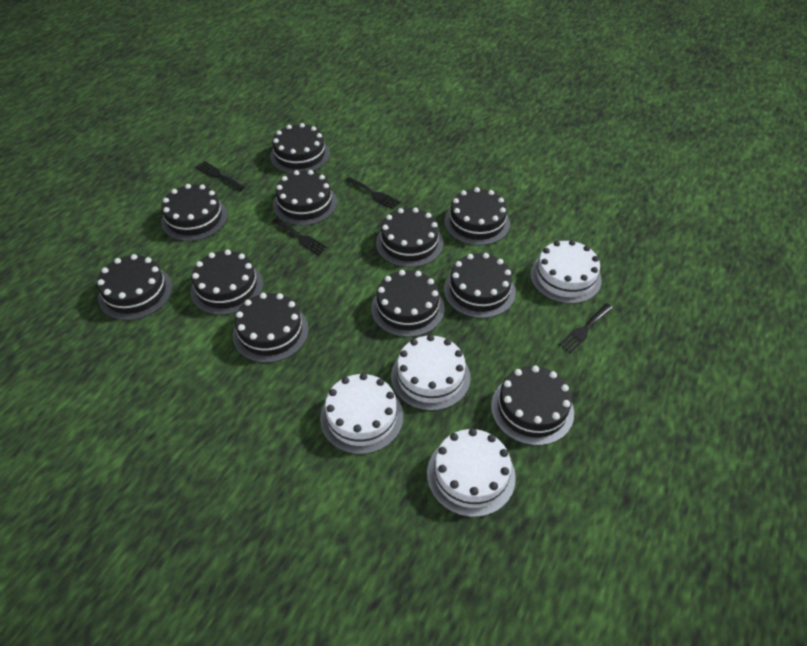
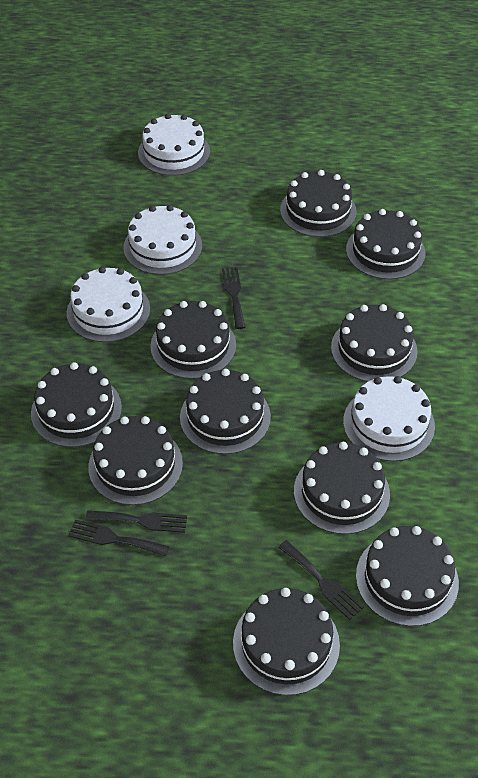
black cake: [97,254,173,320] [161,184,228,241] [191,250,263,315] [233,293,309,363] [270,123,330,174] [273,170,337,226] [371,270,444,337] [376,207,443,267] [444,253,516,318] [445,187,510,245] [491,365,574,446] = 11 -> [31,362,122,447] [88,416,183,505] [150,301,236,379] [180,369,271,454] [233,588,340,695] [280,170,357,237] [294,442,390,534] [331,304,418,382] [346,209,426,279] [356,526,459,626] = 10

